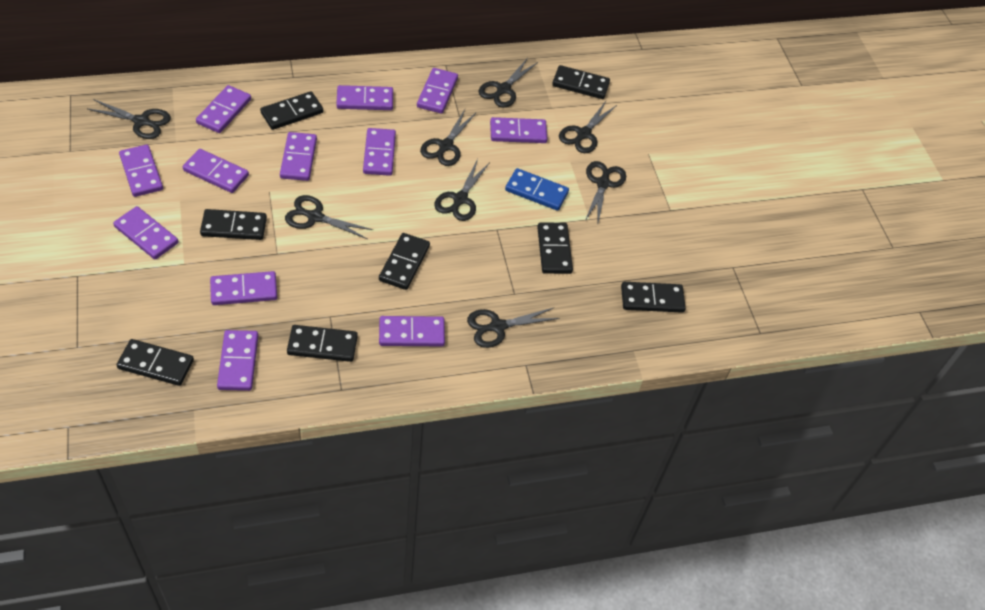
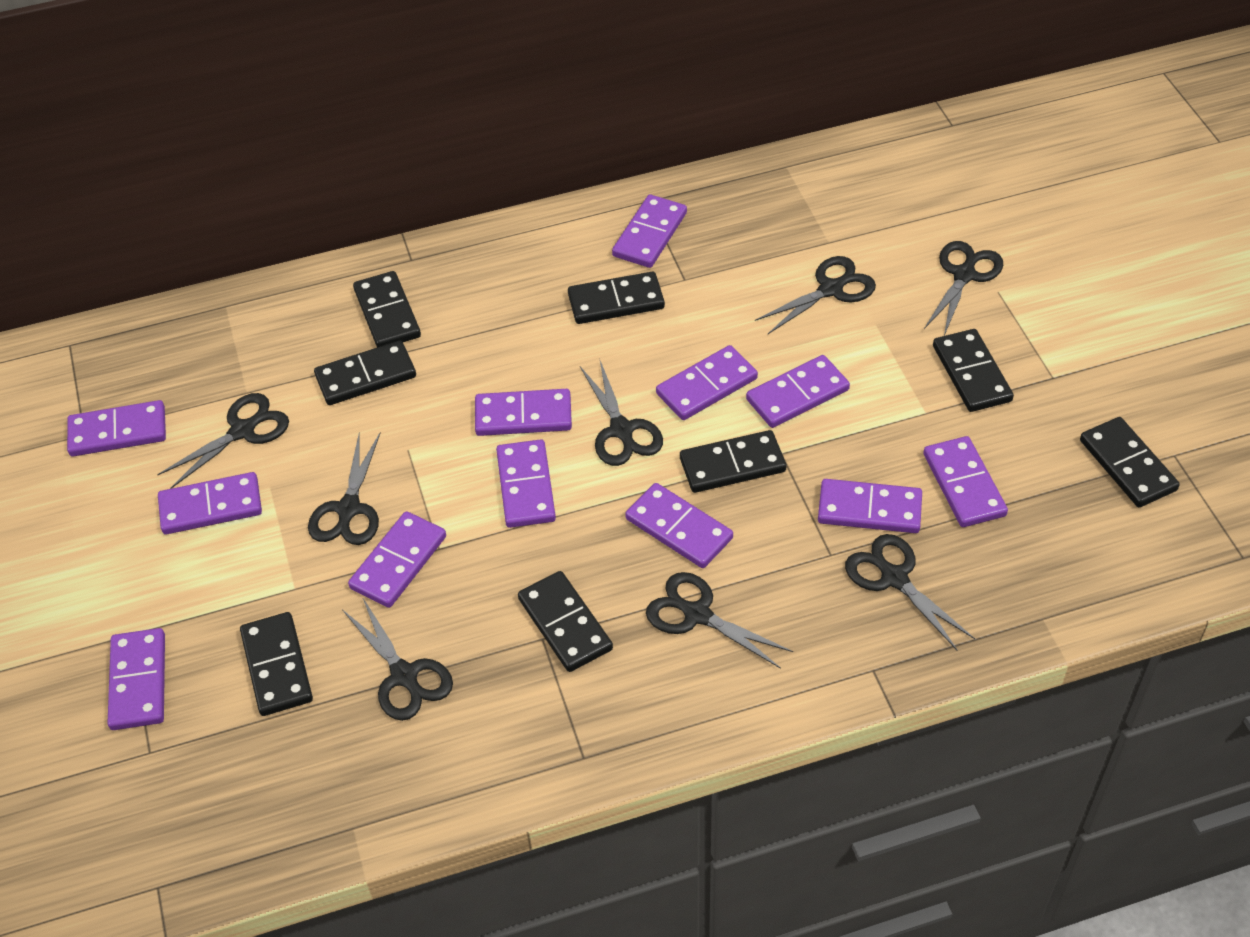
blue domino: [505,168,569,211] = 1 -> none = 0

